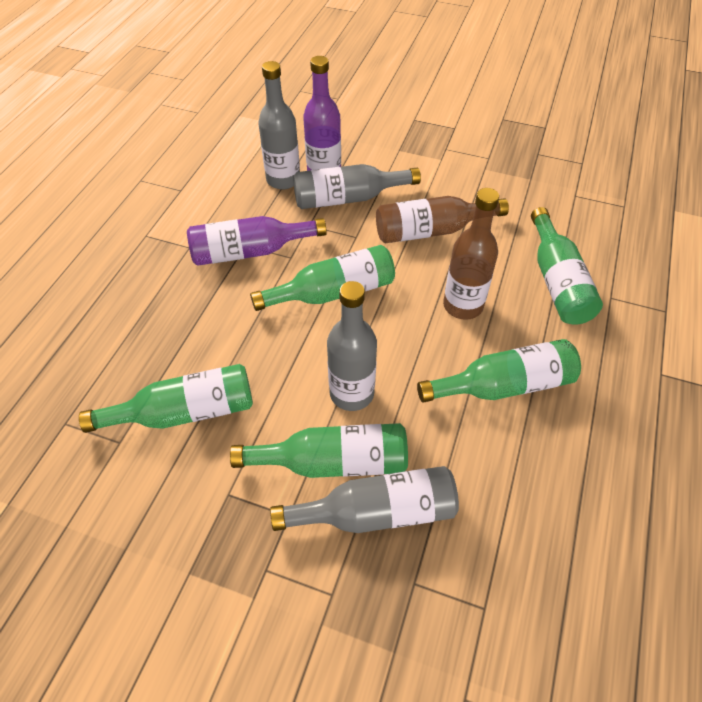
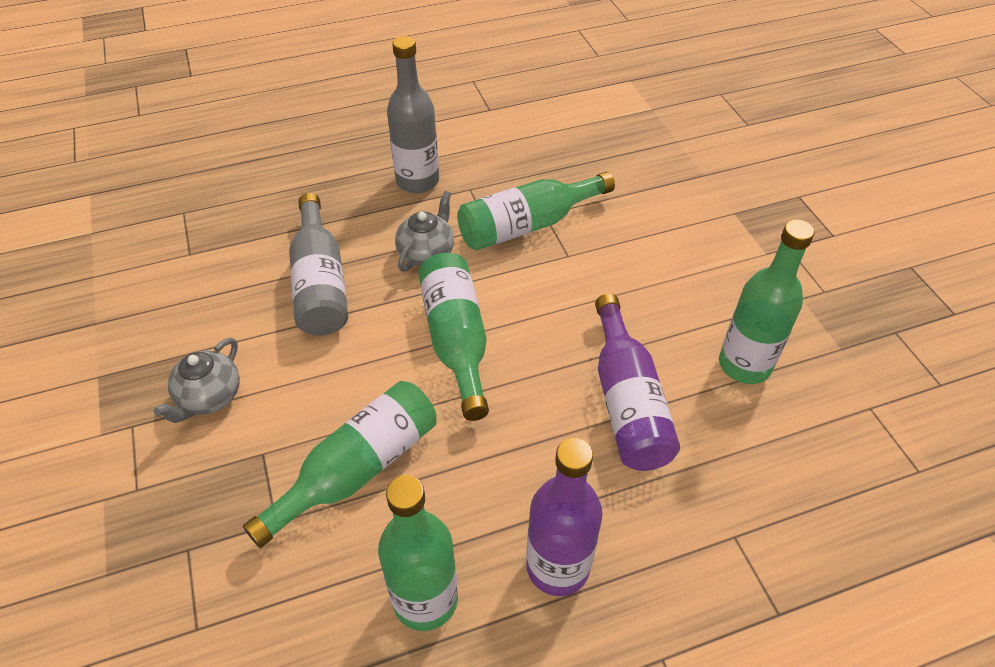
brown bottle: [376,196,509,243] [443,188,499,320] = 2 -> none = 0
grey bottle: [258,61,300,189] [270,466,459,533] [293,164,421,209] [327,281,377,411] = 4 -> [289,193,348,336] [387,36,439,193] = 2
grey teapot: none = 0 -> [153,338,240,423] [395,191,454,272] = 2

